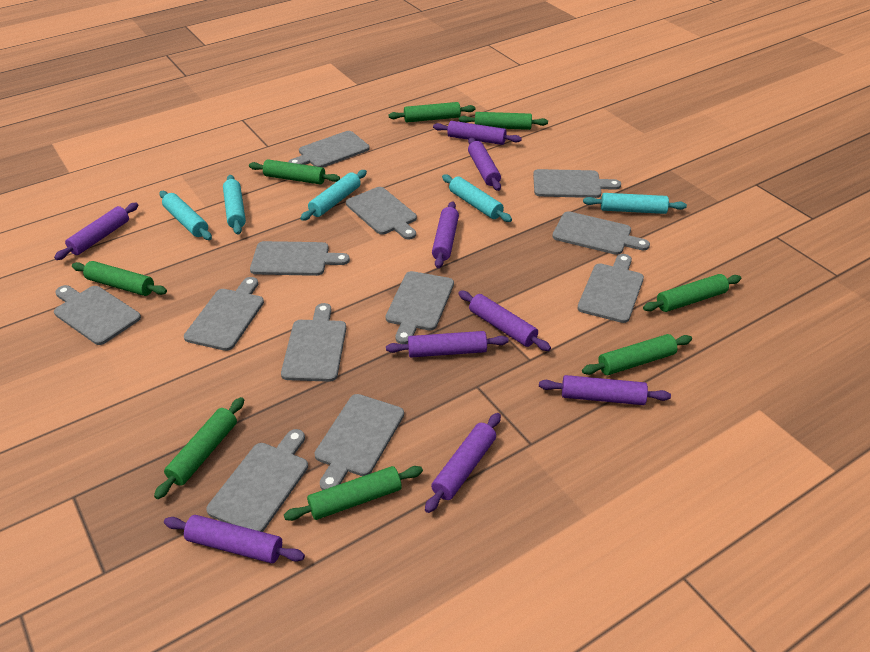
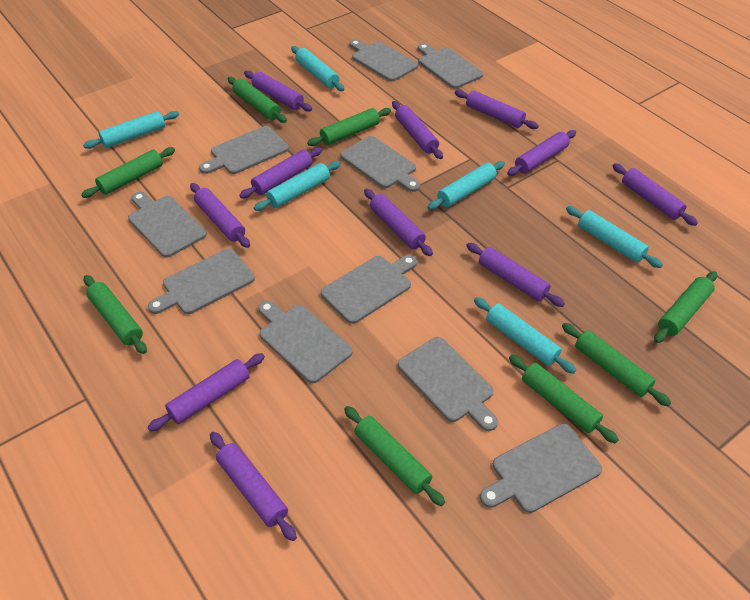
grey cutting board: [54,285,141,345] [184,277,264,351] [206,429,308,532] [250,241,350,276] [281,303,346,382] [288,131,370,167] [315,394,404,490] [346,187,417,239] [385,271,454,344] [533,169,621,198] [552,211,650,255] [577,254,644,323] = 12 -> [128,192,207,258] [148,249,255,314] [199,126,289,174] [258,301,353,383] [321,255,417,324] [341,136,420,192] [349,39,418,82] [398,337,498,431] [418,43,483,89] [480,424,602,513] = 10
purple rolling pin: [54,203,138,260] [164,515,305,564] [386,331,509,357] [425,413,501,513] [432,201,459,268] [433,121,522,145] [458,291,551,351] [468,137,501,191] [539,375,671,405] = 9 -> [147,353,265,432] [190,183,250,248] [210,432,297,541] [239,147,322,198] [244,71,312,112] [364,189,433,256] [392,101,443,159] [455,90,539,129] [466,243,565,307] [507,130,576,176] [613,163,698,226] = 11
turquoise rolling pin: [159,191,212,240] [223,175,246,235] [300,170,367,221] [442,174,512,222] [583,193,687,214] = 5 -> [83,111,179,149] [254,161,341,211] [291,46,345,91] [428,161,505,210] [474,297,576,374] [566,206,663,268] = 6

